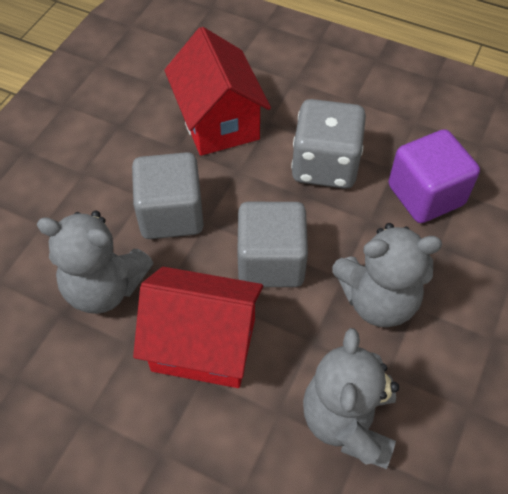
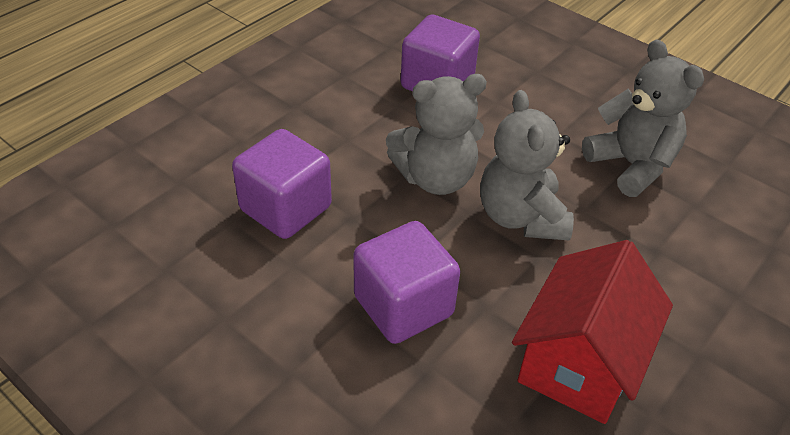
grey cube: [132,152,204,239] [237,202,308,287] = 2 -> none = 0
grey dice: [291,99,366,189] = 1 -> none = 0
purple cube: [388,129,480,223] = 1 -> [232,129,332,239] [353,221,460,344] [401,15,480,92] = 3
red house: [133,267,263,388] [164,27,271,156] = 2 -> [512,240,673,424] = 1

